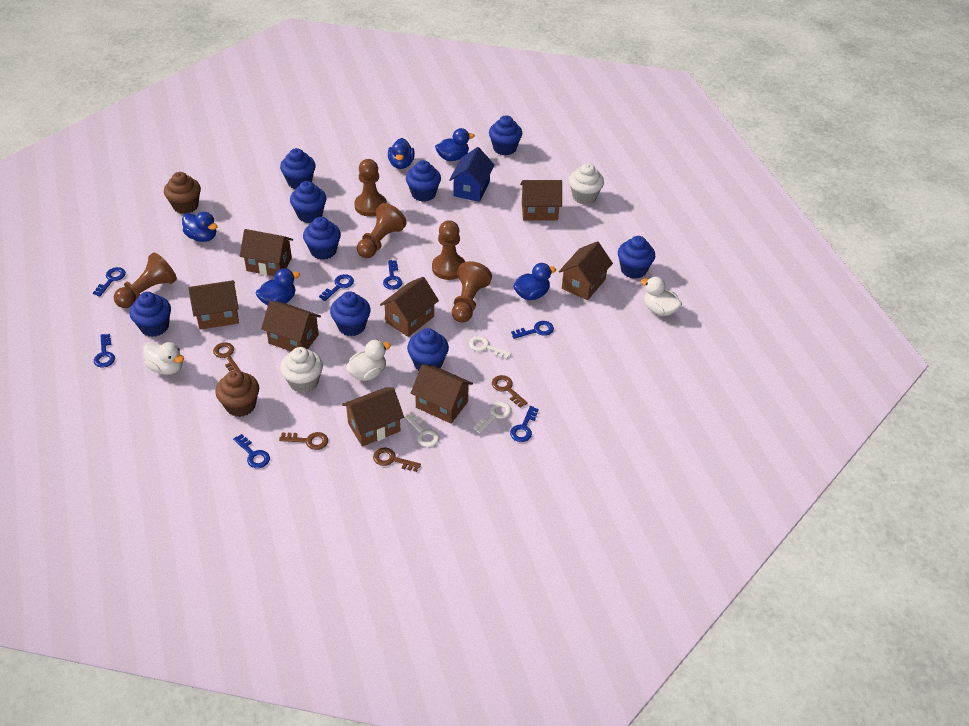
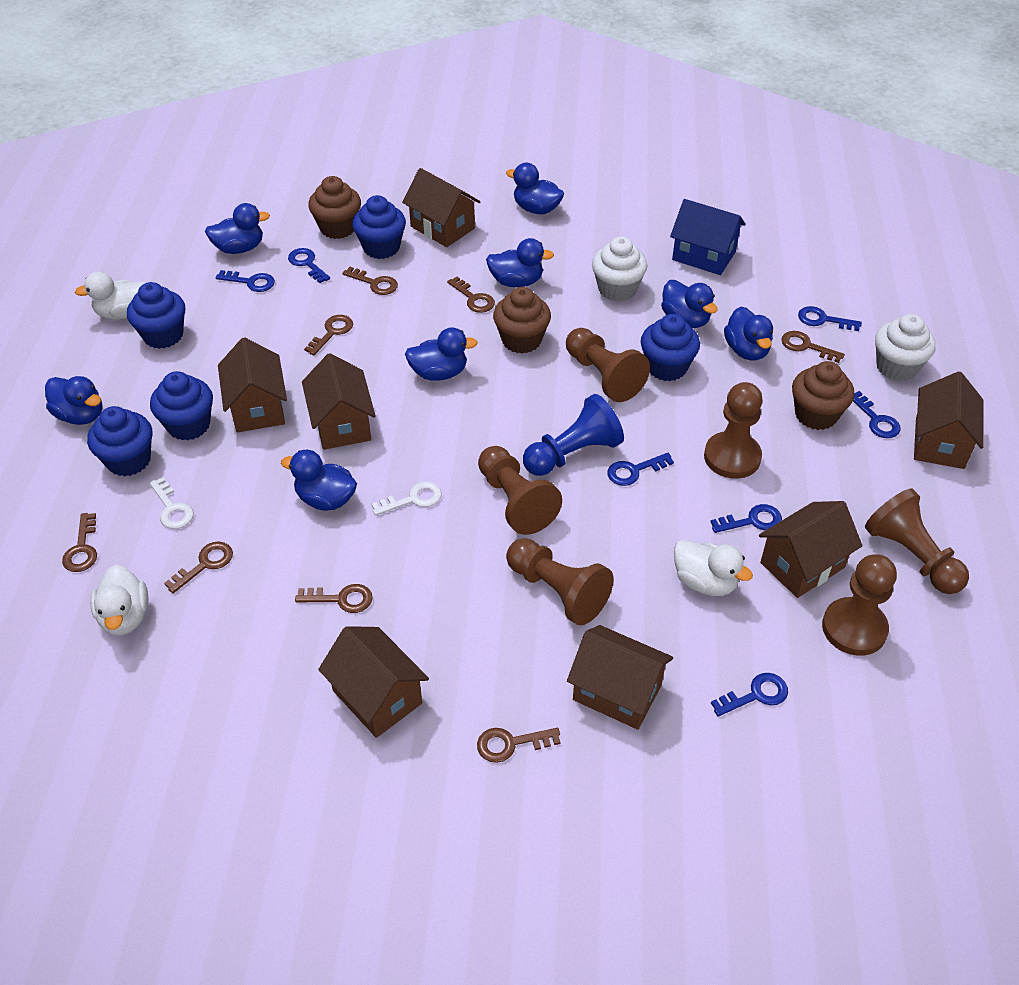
blue cupcake: [129,292,171,337] [280,148,316,189] [290,181,326,223] [303,217,341,260] [330,291,371,336] [406,160,441,202] [407,328,449,371] [489,115,522,155] [618,236,655,279] = 9 -> [87,406,152,477] [127,282,185,349] [150,371,213,441] [352,195,406,259] [641,314,700,381] = 5
blue duck: [182,212,217,242] [256,268,300,305] [388,138,415,169] [435,128,475,161] [513,263,556,300] = 5 -> [45,376,102,425] [205,203,270,254] [281,450,357,511] [405,327,478,381] [486,238,554,287] [506,163,564,214] [661,280,718,328] [724,306,773,360] = 8
blue pawn: none = 0 -> [523,394,624,476] = 1
brown cupcake: [164,172,201,214] [215,370,259,417] = 2 -> [308,176,361,239] [493,287,551,353] [792,361,855,430] = 3
brown house: [188,280,239,330] [240,229,293,276] [261,301,321,351] [342,387,404,447] [380,277,439,337] [411,364,473,424] [520,180,562,221] [559,241,613,300] = 8 -> [218,337,287,433] [302,353,376,450] [318,626,429,738] [402,168,480,247] [567,625,673,730] [759,501,862,598] [914,371,983,469] = 7
brown key: [213,342,241,371] [279,432,328,450] [373,448,421,472] [492,375,528,407] = 4 -> [62,513,97,572] [164,542,233,593] [295,584,372,613] [304,315,353,355] [343,267,398,295] [447,277,495,313] [477,728,561,763] [781,331,845,363] = 8
brown pawn: [114,253,177,308] [355,159,387,217] [357,203,407,258] [432,220,465,280] [452,261,492,323] = 5 -> [478,446,562,535] [506,538,613,625] [566,328,650,402] [704,382,763,479] [822,554,897,656] [865,488,969,594] = 6
white key: [405,412,439,447] [469,336,511,360] [473,402,511,433] = 3 -> [150,477,194,529] [372,482,442,516] = 2

